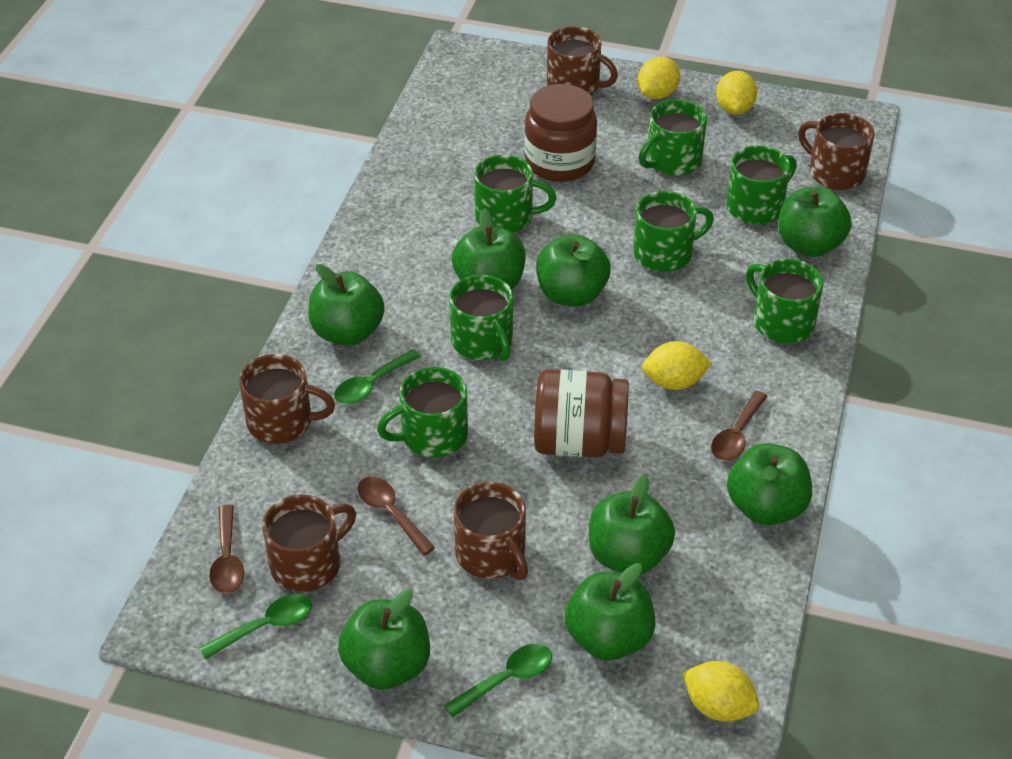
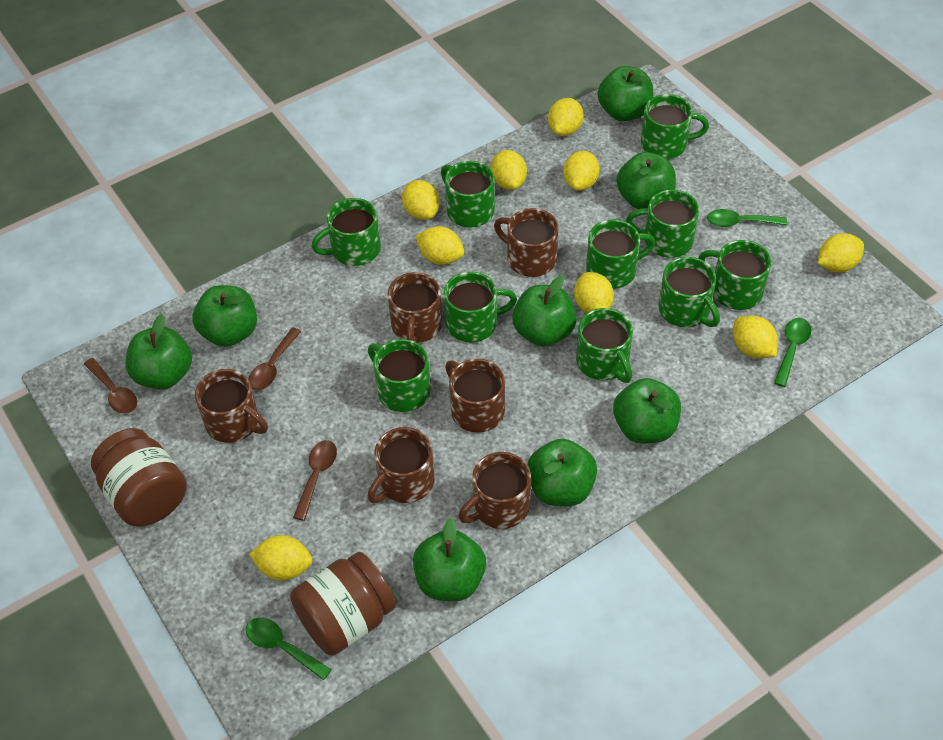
brown mug: [239,354,335,444] [262,495,356,592] [454,482,528,580] [547,26,618,95] [798,113,874,190] = 5 -> [195,369,268,443] [368,427,435,503] [388,272,442,343] [445,359,505,433] [458,452,531,529] [494,208,559,277] = 6
green mug: [377,367,468,457] [449,275,513,361] [474,155,557,233] [633,191,714,272] [639,99,707,176] [726,145,797,224] [746,259,823,343] = 7 -> [311,198,381,266] [368,339,431,412] [441,161,495,228] [444,272,517,343] [576,308,633,383] [586,219,655,289] [626,190,699,258] [641,94,709,159] [658,257,720,327] [698,240,771,310] = 10
yellow lemon: [638,57,680,99] [642,341,712,390] [682,661,759,722] [716,71,757,115] = 4 -> [249,535,313,581] [402,180,440,220] [415,226,464,265] [491,150,527,190] [548,98,583,136] [563,151,600,191] [574,272,614,313] [733,315,778,359] [818,233,864,272] = 9

